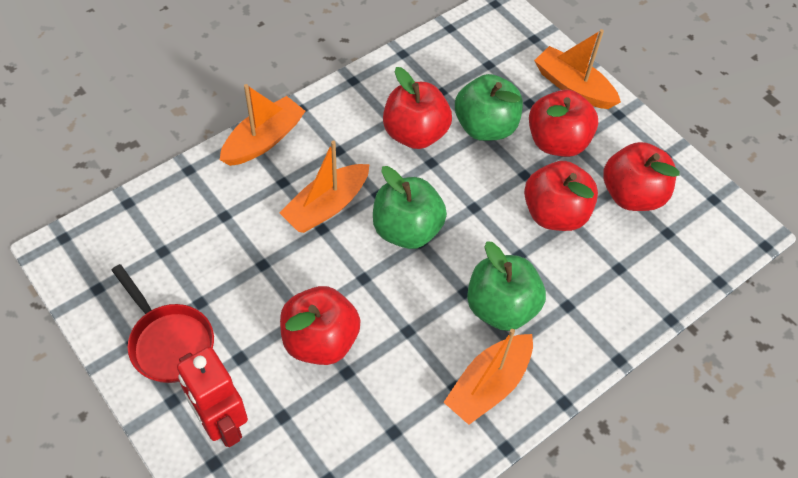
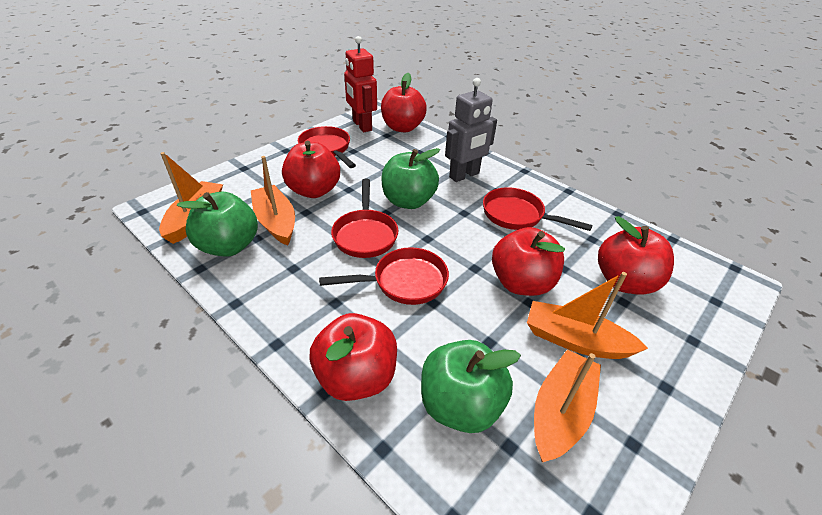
grey robot: none = 0 -> [445,78,497,182] = 1
red pan: [112,264,214,383] = 1 -> [298,126,356,168] [319,247,449,305] [331,179,398,258] [483,187,593,231] = 4

